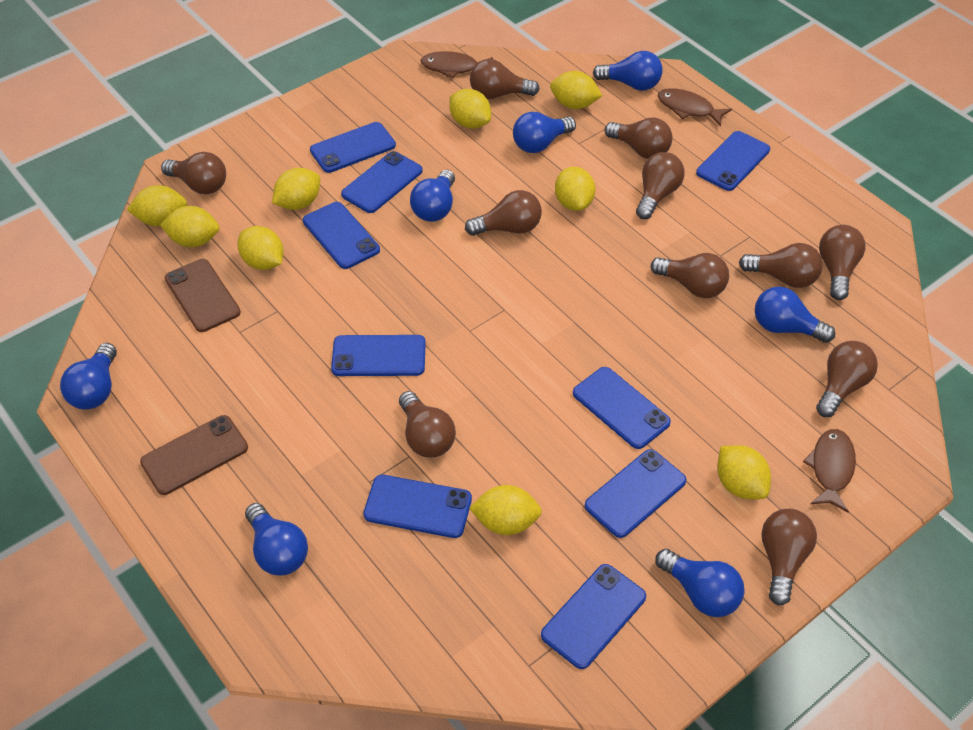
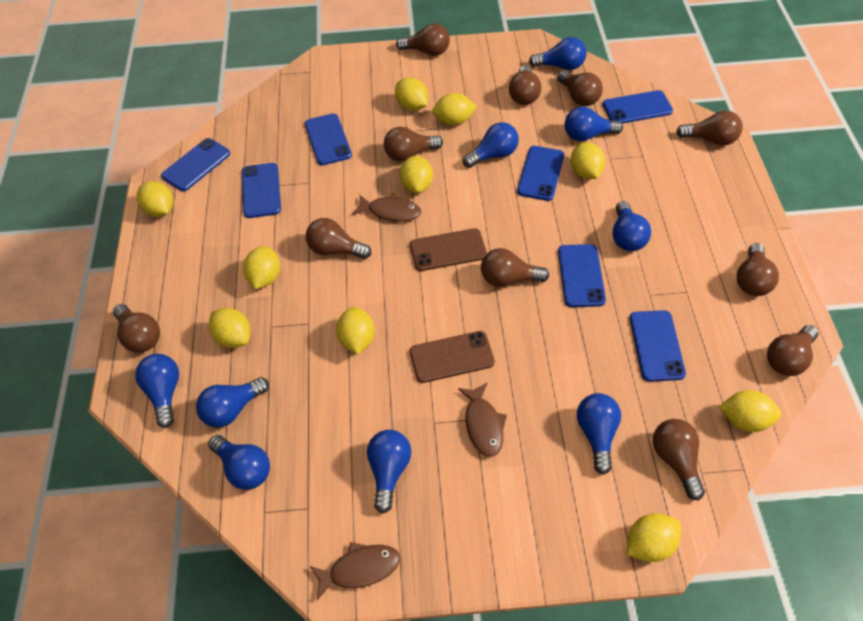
blue light bulb: [60,343,117,410] [245,503,308,576] [410,170,455,222] [513,112,576,153] [593,51,663,91] [655,549,745,617] [755,286,835,343] = 7 -> [135,354,179,428] [196,377,269,428] [208,435,270,490] [367,430,411,514] [463,122,519,168] [529,37,587,70] [565,107,623,141] [577,393,621,475] [613,201,651,251] = 9
blue phone: [303,202,380,269] [310,122,396,173] [331,335,426,376] [341,151,423,213] [363,475,472,538] [541,564,646,669] [573,367,671,449] [585,449,686,538] [696,131,770,191] = 9 -> [161,138,230,191] [242,163,281,218] [305,113,352,165] [517,146,564,201] [558,244,606,307] [603,90,673,124] [630,310,686,382] = 7
yellow lemon: [127,185,187,226] [160,206,219,247] [237,226,284,270] [272,168,320,210] [449,89,491,129] [469,485,542,535] [550,71,602,109] [555,167,595,211] [717,445,771,499] = 9 -> [137,181,173,217] [209,308,251,348] [243,246,280,289] [336,307,375,354] [395,78,428,111] [400,156,433,193] [432,93,477,125] [571,142,605,179] [626,513,681,562] [719,390,781,432] = 10

